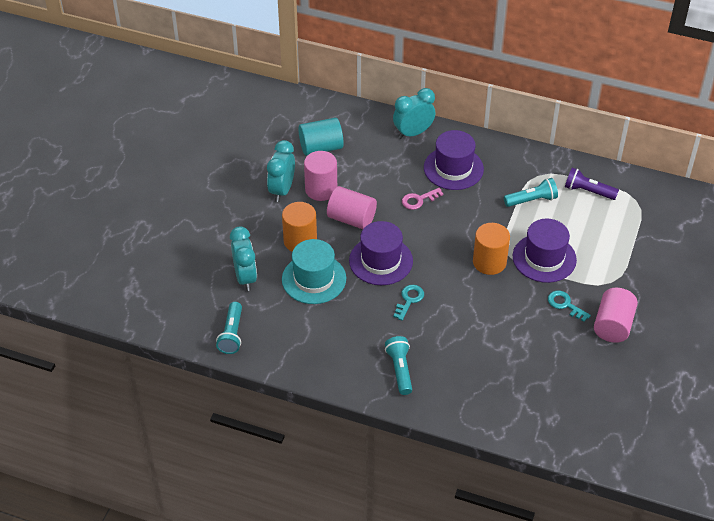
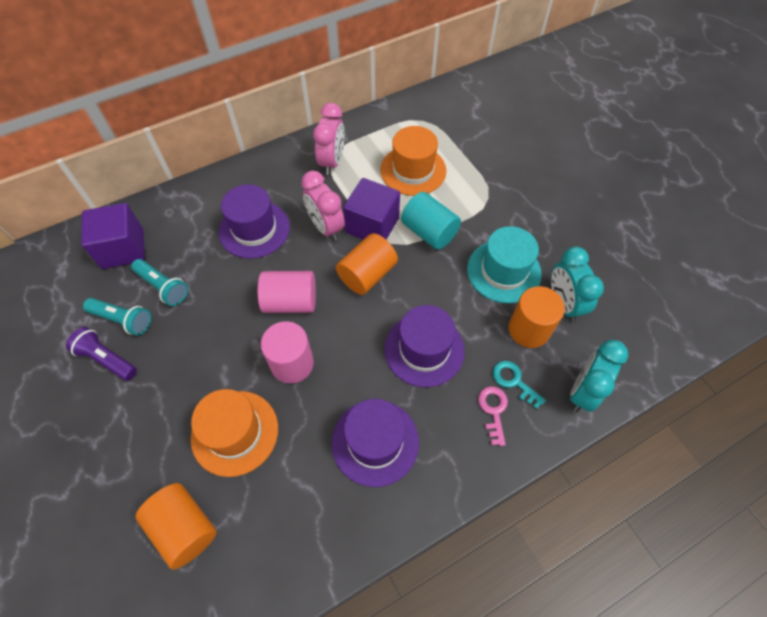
orange cylinder: [282,202,317,252] [473,223,510,275] = 2 -> [135,483,217,570] [336,233,398,295] [509,286,565,348] = 3
orange hat: none = 0 -> [191,389,278,477] [380,126,446,196] = 2
pink clock: none = 0 -> [301,171,345,241] [313,103,345,175] = 2
pink cylinder: [304,151,337,201] [327,186,377,229] [594,288,638,343] = 3 -> [258,271,316,313] [261,321,314,384] = 2
purple cube: none = 0 -> [81,203,145,269] [343,178,400,240] = 2
turquoise clock: [230,226,257,291] [267,140,295,202] [393,88,436,139] = 3 -> [551,246,604,322] [570,340,628,412] = 2
turquoise flashlight: [216,302,242,354] [385,336,412,395] [504,178,558,207] = 3 -> [83,298,151,335] [131,259,188,306] = 2
turquoise key: [393,285,424,321] [548,291,591,322] = 2 -> [492,361,546,409] = 1

